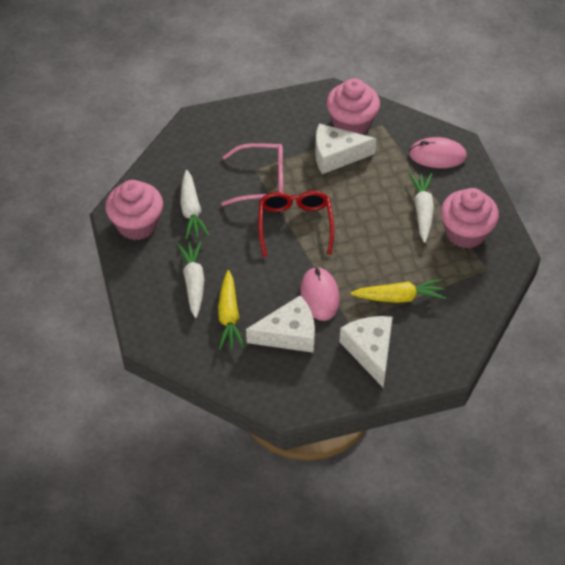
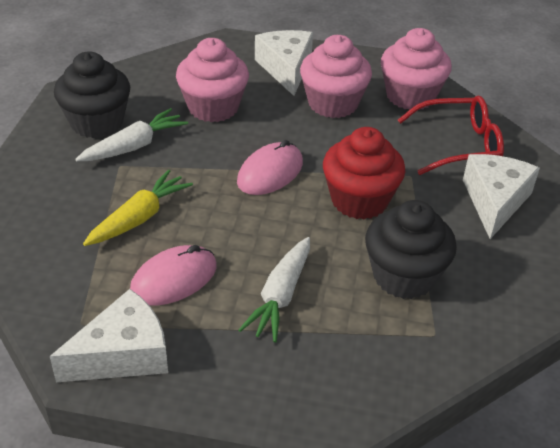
black cupcake: none = 0 -> [54,51,130,138] [365,200,457,299] = 2
pink glasses: [221,143,283,206] = 1 -> none = 0
red cupcake: none = 0 -> [323,127,406,220] = 1
white carrot: [177,241,204,318] [180,170,210,240] [409,173,434,243] = 3 -> [76,108,188,161] [239,237,310,343] = 2
yellow carrot: [218,270,245,350] [351,279,446,303] = 2 -> [83,170,193,246] = 1

